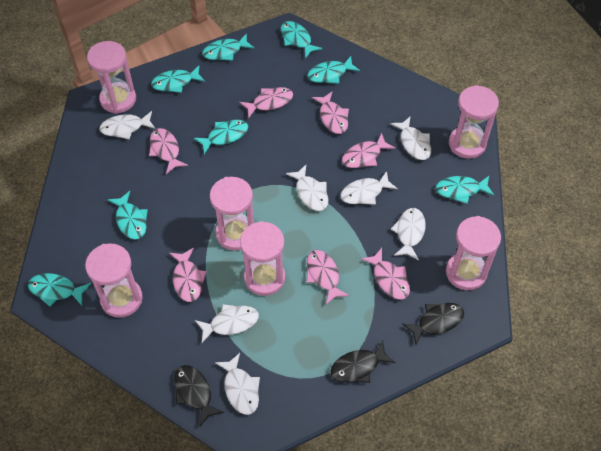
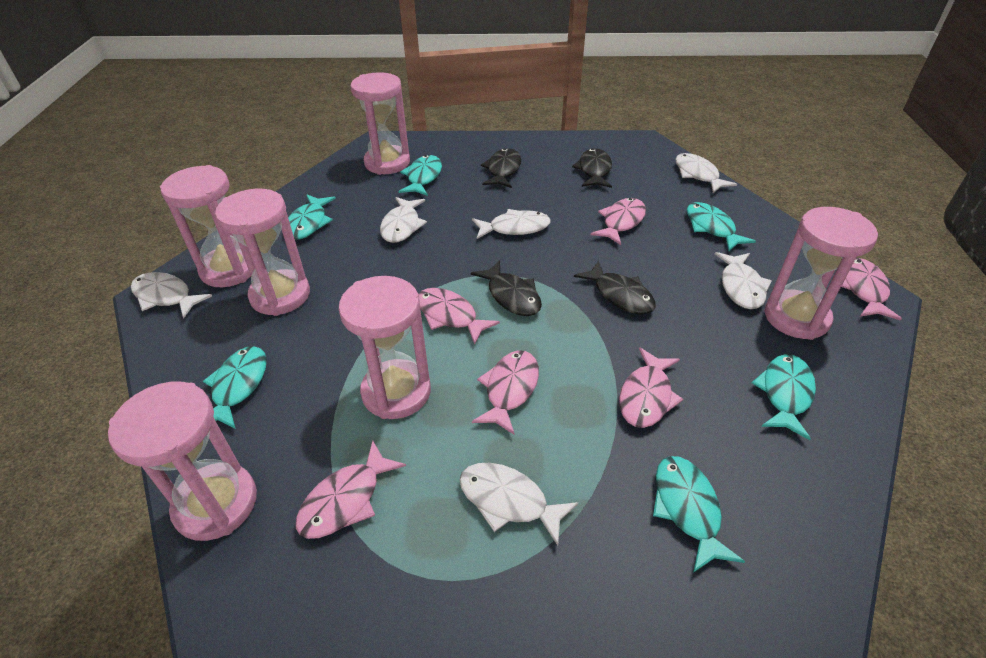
black fish: [174,365,224,426] [330,341,395,383] [403,303,464,345] = 3 -> [471,260,542,316] [481,148,521,188] [572,148,612,188] [574,261,656,314] = 4
pink fish: [149,128,188,174] [169,248,207,302] [239,87,293,119] [306,250,350,305] [312,92,349,134] [342,133,395,168] [361,248,410,300] = 7 -> [296,440,406,539] [418,288,500,345] [472,350,539,435] [591,198,646,245] [619,347,683,428] [841,258,902,320] = 6
turquoise fish: [28,273,91,307] [108,191,148,240] [151,66,205,93] [194,120,248,154] [202,33,255,61] [281,21,323,58] [307,56,360,84] [436,176,494,204] = 8 -> [203,346,267,429] [288,195,336,240] [399,155,442,196] [653,456,745,573] [687,202,756,251] [752,354,816,440] = 6
white fish: [99,111,155,139] [195,304,259,343] [215,353,260,415] [286,165,328,211] [340,171,398,205] [390,116,431,160] [391,208,426,260] = 7 -> [131,272,212,318] [380,197,427,243] [460,463,579,546] [472,209,551,239] [675,153,737,193] [715,252,772,309] = 6

